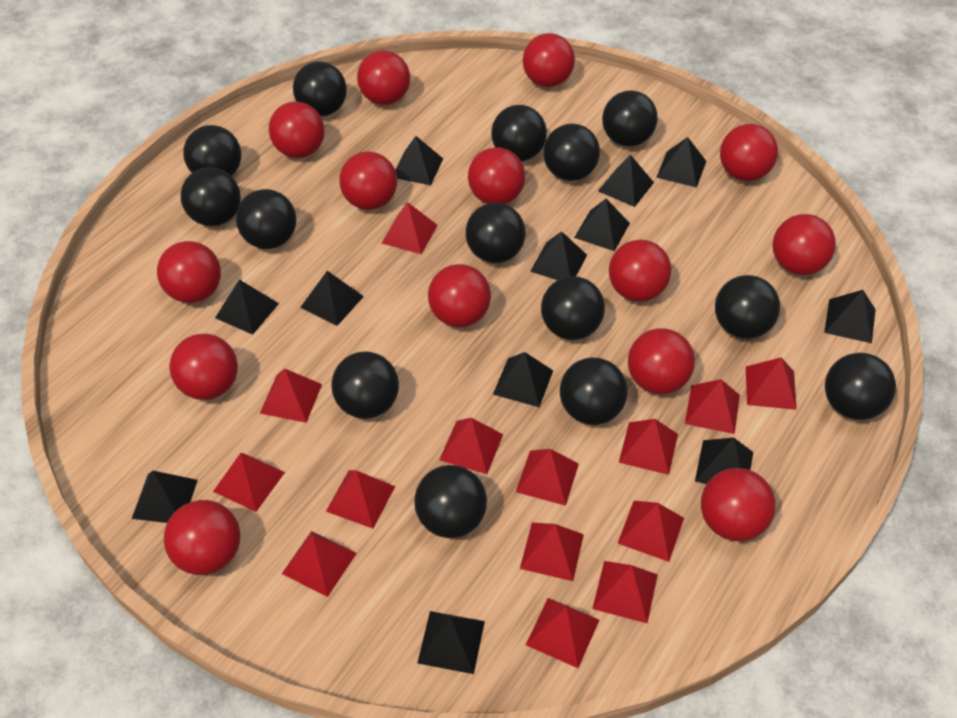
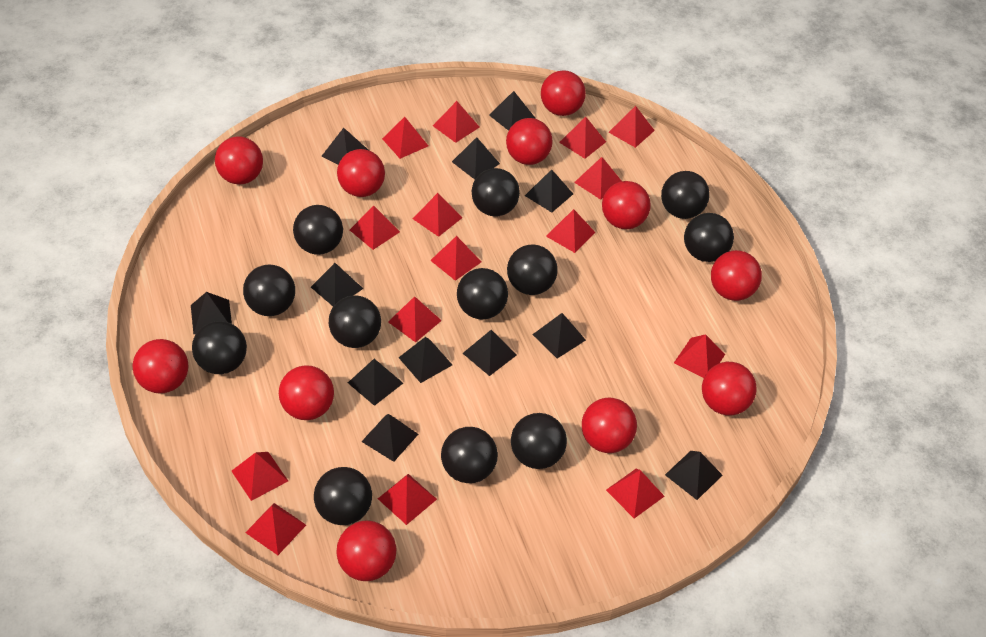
black ball: [181,167,241,226] [183,125,241,176] [236,189,296,249] [293,62,347,116] [331,351,399,419] [414,465,487,538] [466,203,525,263] [491,105,547,161] [541,276,605,340] [543,123,600,181] [560,357,628,425] [602,90,658,147] [715,275,780,339] [825,353,896,420] = 14 -> [192,321,247,374] [243,265,295,316] [293,205,343,255] [314,467,372,525] [329,295,381,348] [441,427,498,483] [457,268,508,320] [472,168,520,216] [507,244,558,295] [511,413,567,469] [661,171,710,219] [684,213,734,262] = 12
red ball: [157,241,221,303] [164,500,240,575] [169,334,238,400] [269,102,325,158] [339,151,397,210] [357,50,410,105] [428,264,491,327] [468,147,525,204] [523,33,575,87] [609,240,671,302] [628,328,695,394] [701,468,775,541] [720,124,778,181] [772,214,836,275] = 14 -> [132,339,189,393] [215,136,263,184] [279,365,334,420] [336,521,396,581] [337,149,385,197] [506,118,553,165] [541,70,586,116] [582,398,637,453] [602,181,651,229] [702,362,757,415] [711,250,762,301] = 11
red pyramid: [213,453,285,512] [260,368,322,423] [282,531,357,597] [326,470,395,528] [382,202,438,254] [439,418,503,474] [516,449,579,506] [520,523,584,581] [526,598,599,668] [592,561,658,623] [618,501,684,562] [619,419,678,475] [685,379,740,434] [746,358,797,410] = 14 -> [232,452,288,501] [245,503,306,555] [350,206,400,250] [378,474,437,525] [382,117,428,159] [388,296,442,342] [413,193,463,237] [430,236,482,281] [433,101,479,143] [546,209,596,253] [559,117,606,159] [574,157,622,200] [606,468,665,518] [609,106,655,148] [674,334,725,378] = 15

